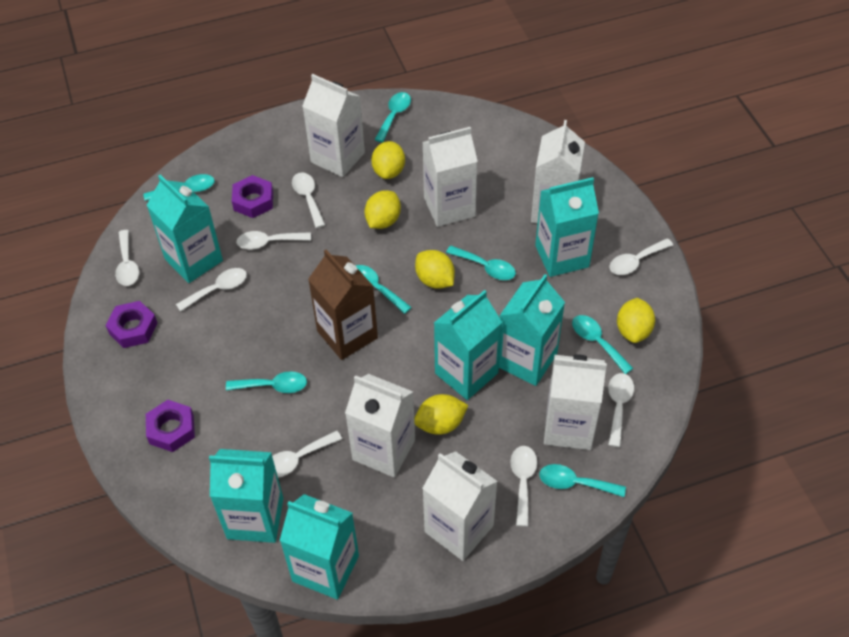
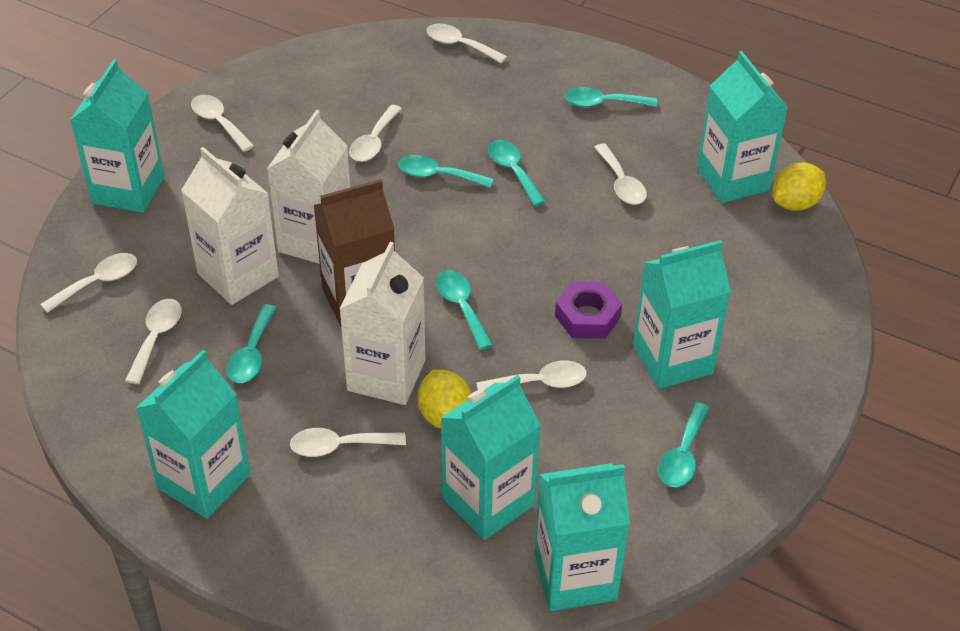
purple nut: [105,301,158,348] [146,400,195,452] [232,175,273,218] = 3 -> [555,282,622,339] = 1
turquoise spoon: [143,174,215,201] [226,371,307,393] [356,265,412,314] [374,92,411,143] [446,246,516,280] [539,464,626,497] [572,315,633,374] = 7 -> [226,304,276,383] [398,155,494,188] [436,270,493,350] [488,140,546,206] [565,87,657,107] [658,402,709,487] = 6
white carton: [302,74,365,177] [345,374,415,478] [422,127,478,227] [422,452,498,561] [531,120,585,223] [544,354,607,450] = 6 -> [181,147,279,305] [267,110,350,264] [339,242,425,405] = 3
yellow lemon: [365,191,401,229] [371,141,405,179] [414,394,468,435] [415,250,455,289] [617,298,655,343] = 5 -> [418,370,471,429] [773,162,826,211] = 2

